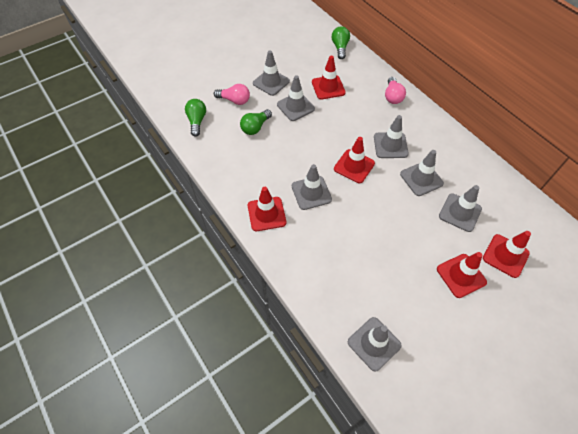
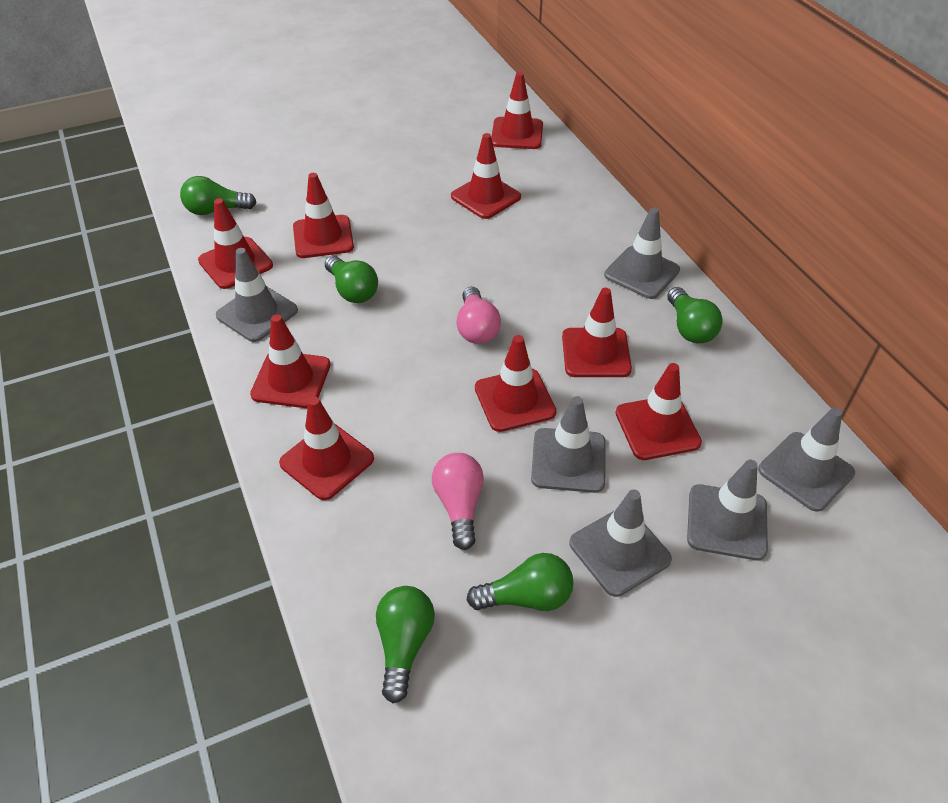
green light bulb: [185,99,206,137] [240,109,272,135] [332,26,350,59] = 3 -> [180,176,256,215] [325,255,378,303] [376,586,435,703] [466,553,574,611] [667,287,723,344] = 5
grey traffic cone: [253,50,290,96] [277,75,315,121] [292,164,332,210] [348,317,402,372] [374,115,409,158] [400,150,444,196] [439,185,482,232] = 7 -> [216,248,298,342] [531,396,606,493] [569,489,672,597] [604,208,680,299] [687,460,768,561] [758,407,855,512] = 6
red traffic cone: [248,187,286,231] [312,56,346,99] [334,137,375,183] [437,252,487,298] [483,231,531,278] = 5 -> [198,198,273,289] [250,315,330,408] [279,397,374,500] [293,173,354,258] [451,133,521,219] [475,335,557,432] [491,72,543,149] [562,288,632,377] [615,363,702,460] = 9

